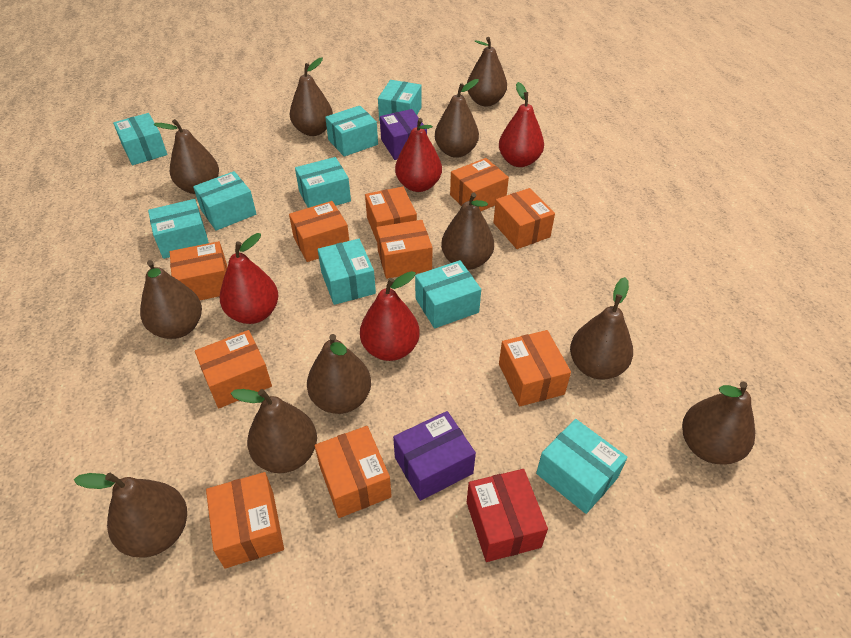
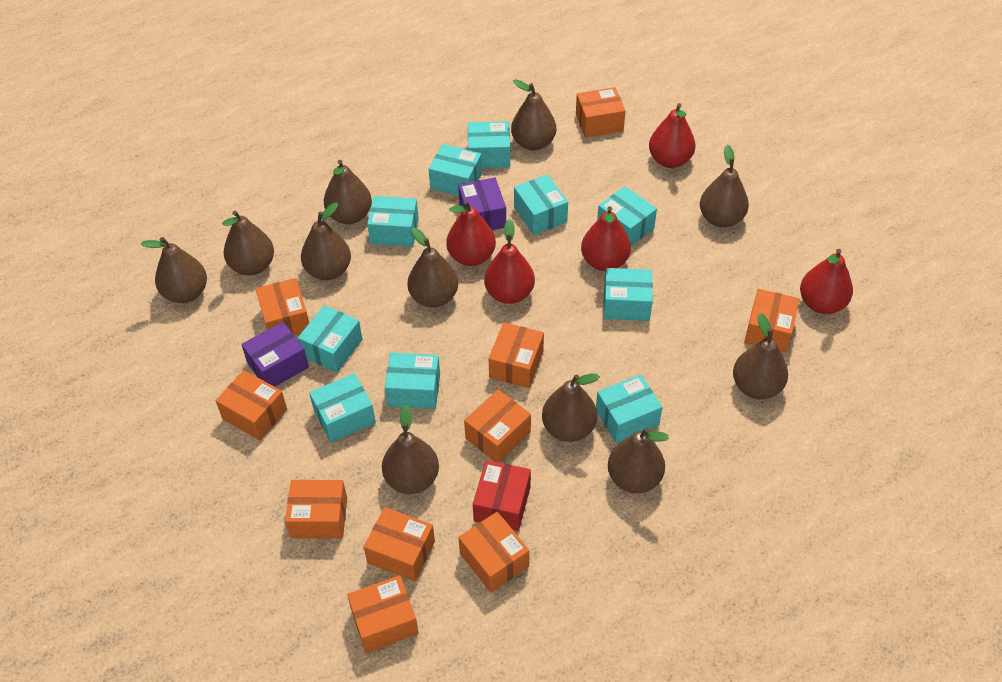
red pear: [220,233,278,324] [360,271,420,361] [395,118,442,192] [499,82,544,167] = 4 -> [446,200,496,266] [484,219,535,304] [581,207,631,271] [649,103,695,168] [800,249,853,314] = 5
turquoise box: [113,113,167,165] [148,199,209,259] [193,171,256,231] [295,157,351,208] [318,239,376,305] [325,106,378,157] [378,80,422,121] [415,260,481,328] [536,419,628,514] = 9 -> [298,305,362,373] [309,373,376,443] [367,196,419,247] [385,352,440,409] [429,144,482,196] [468,121,510,168] [514,175,568,235] [596,374,663,443] [597,186,657,246] [604,268,653,321] = 10

